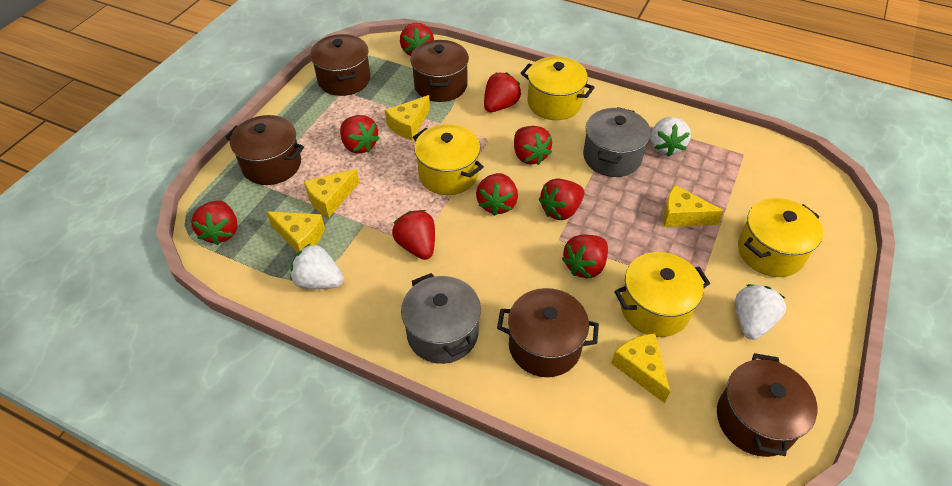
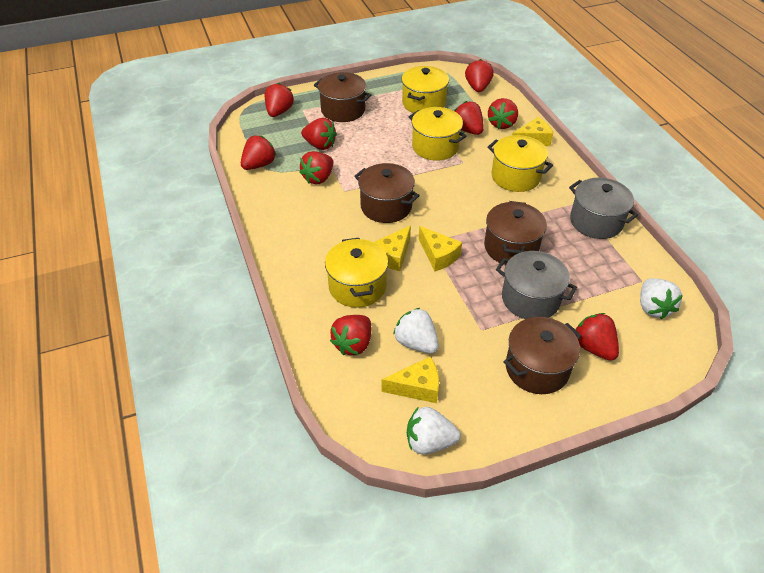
brown pot: [226,115,304,185] [310,34,371,96] [410,40,469,102] [497,288,599,377] [717,353,817,457] = 5 -> [314,72,371,122] [354,163,420,223] [484,201,547,265] [503,317,582,394] = 4
yellow cheese: [266,211,325,253] [304,169,359,218] [385,95,430,140] [611,333,670,403] [663,185,724,227] = 5 -> [374,225,411,271] [382,357,439,403] [419,226,462,271] [512,117,553,146] = 4

